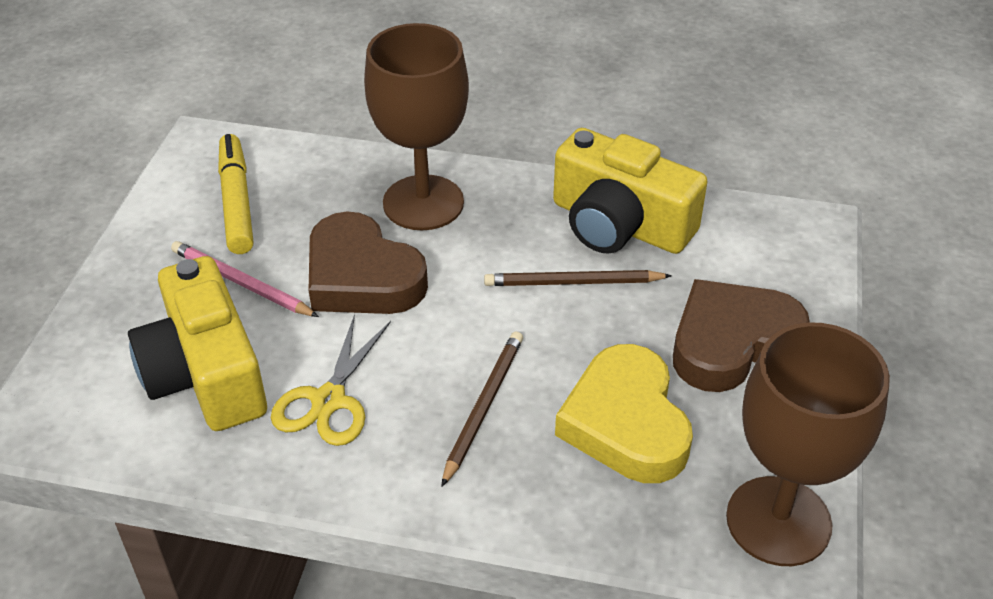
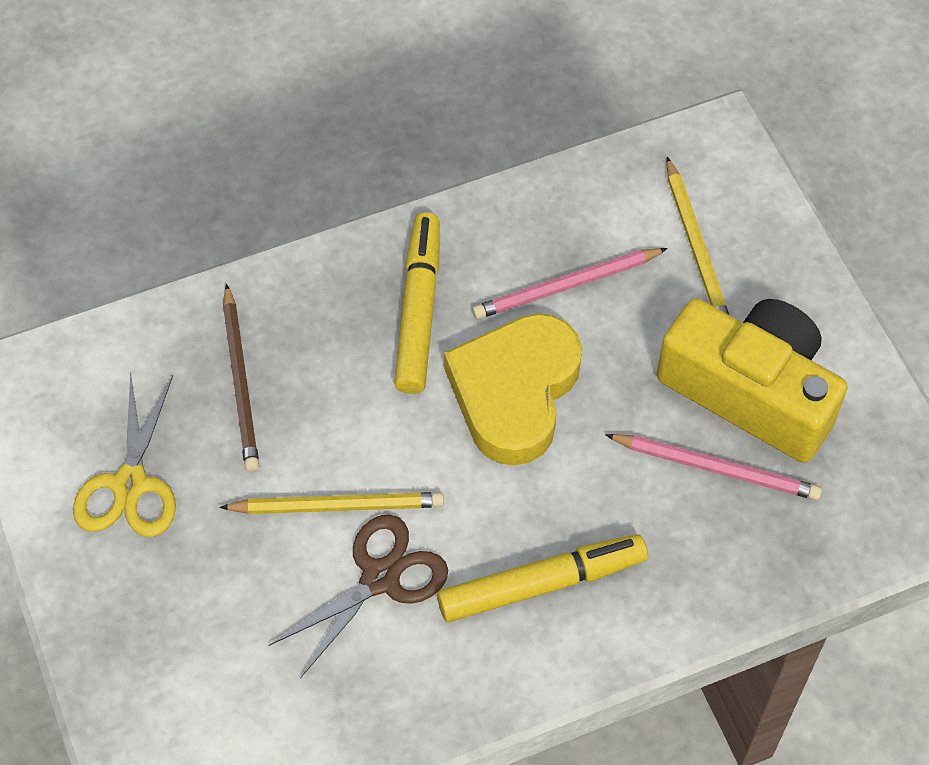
brown goblet: [364,23,469,230] [726,322,890,566] = 2 -> none = 0
brown heart: [308,212,428,314] [673,279,810,392] = 2 -> none = 0
brown pencil: [441,331,523,487] [484,270,672,286] = 2 -> [223,284,259,472] = 1
brown scissors: none = 0 -> [269,514,448,678] = 1
pink pencil: [171,241,319,317] = 1 -> [472,248,668,319] [605,434,822,500] = 2
yellow camera: [128,256,267,431] [553,128,708,254] = 2 -> [657,298,848,463] = 1
yellow marker: [218,134,254,254] = 1 -> [394,212,440,394] [437,534,648,622] = 2
yellow pencil: none = 0 -> [219,492,444,514] [666,157,729,315] = 2

